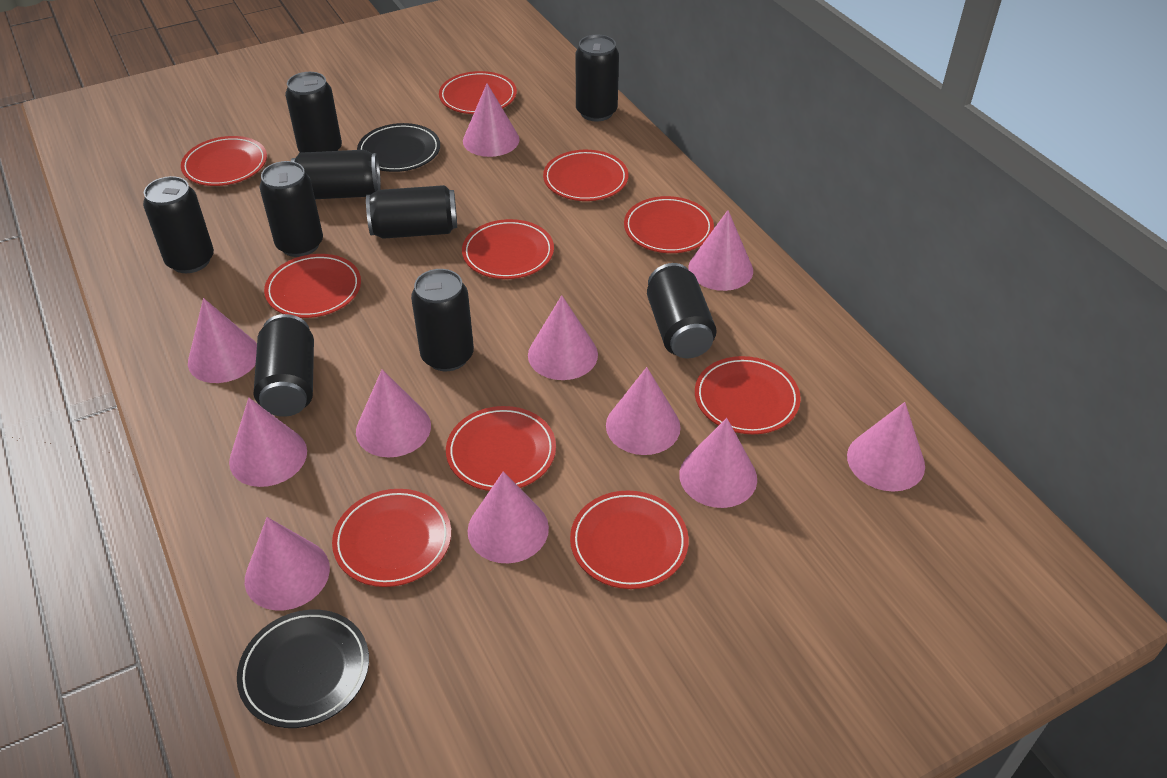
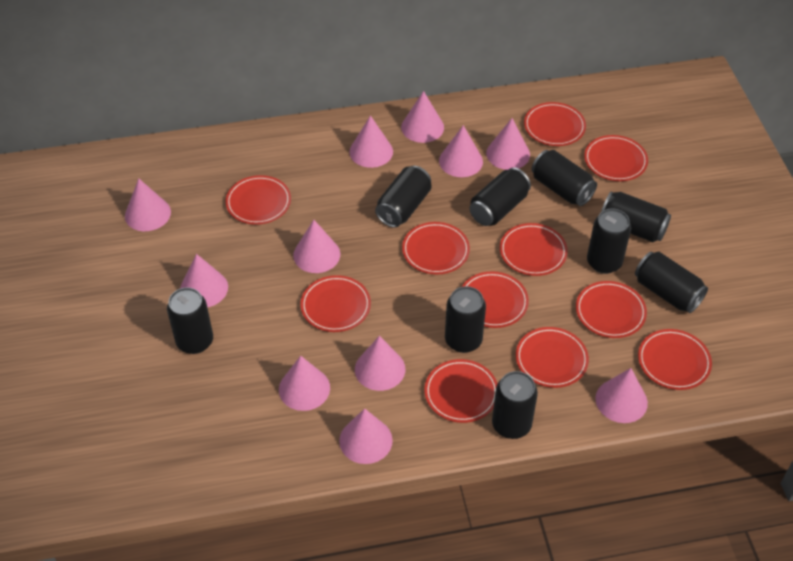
black plate: [237,610,369,728] [357,123,440,172] = 2 -> none = 0
red plate: [181,136,267,186] [264,254,361,318] [332,489,451,587] [439,71,517,114] [446,406,556,491] [462,219,554,279] [543,150,628,201] [570,491,689,589] [624,196,714,253] [695,356,801,434] = 10 -> [225,175,291,225] [301,275,371,332] [402,222,470,275] [425,359,498,423] [462,271,529,328] [500,223,568,276] [516,327,589,388] [524,102,586,146] [576,281,647,338] [584,135,648,181] [638,329,712,390] = 11

